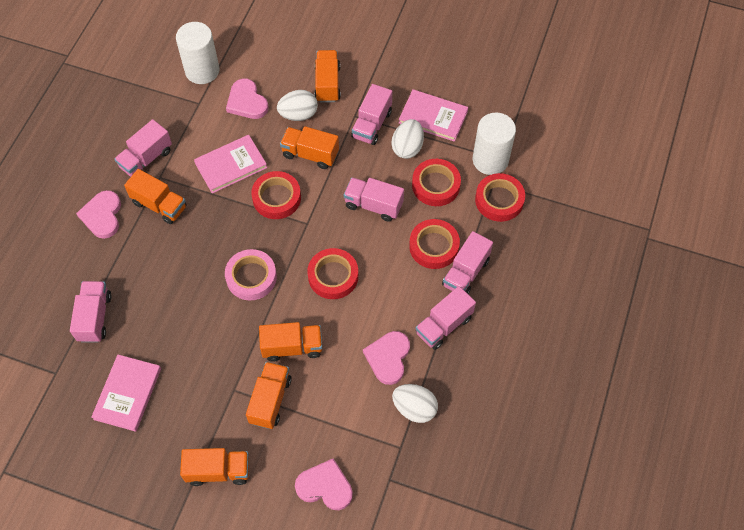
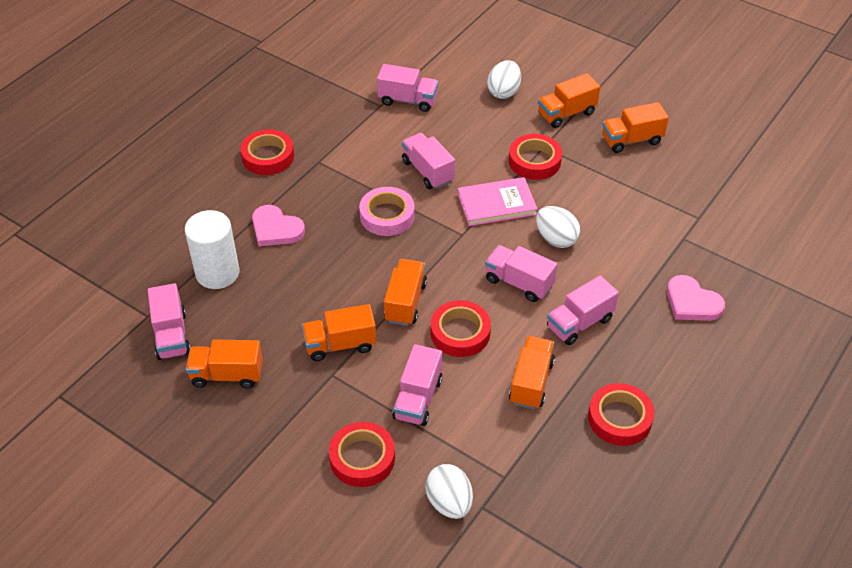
pink book: [91,355,161,432] [194,135,267,194] [399,89,468,142] = 3 -> [458,177,537,226] = 1
pink heart: [76,190,121,239] [226,79,269,119] [295,458,353,510] [363,331,410,385] = 4 -> [252,205,305,246] [667,275,725,321] = 2
white cylinder: [176,22,220,84] [473,113,516,175] = 2 -> [185,210,240,289] = 1

